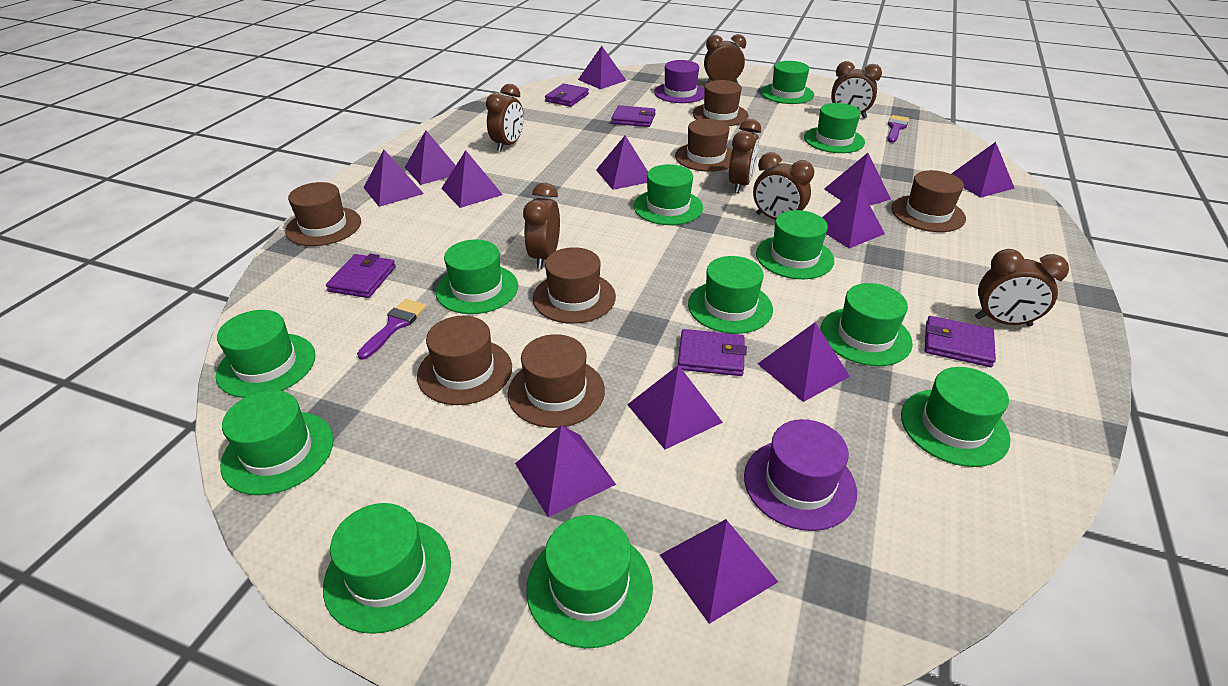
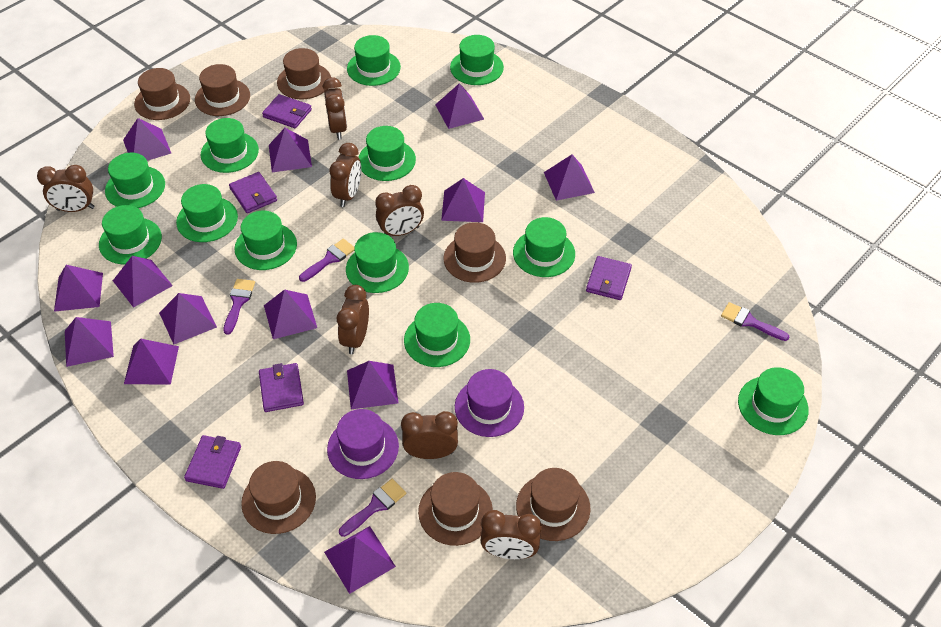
purple brush: [357,299,427,360] [887,115,909,143] = 2 -> [223,279,255,335] [299,238,354,282] [339,479,406,537] [721,302,790,341] = 4
purple pyramid: [363,150,424,207] [405,130,456,185] [441,150,503,208] [515,425,616,517] [578,46,627,89] [596,135,648,190] [627,365,723,449] [660,519,778,624] [758,322,850,402] [822,186,885,249] [824,153,891,205] [951,142,1015,198] = 12 -> [54,265,103,312] [65,317,114,367] [113,256,173,308] [123,118,171,161] [124,339,179,385] [159,293,217,344] [264,289,317,339] [269,128,312,173] [324,526,396,594] [347,361,398,409] [435,83,484,129] [441,178,485,222] [544,155,595,201] = 13

